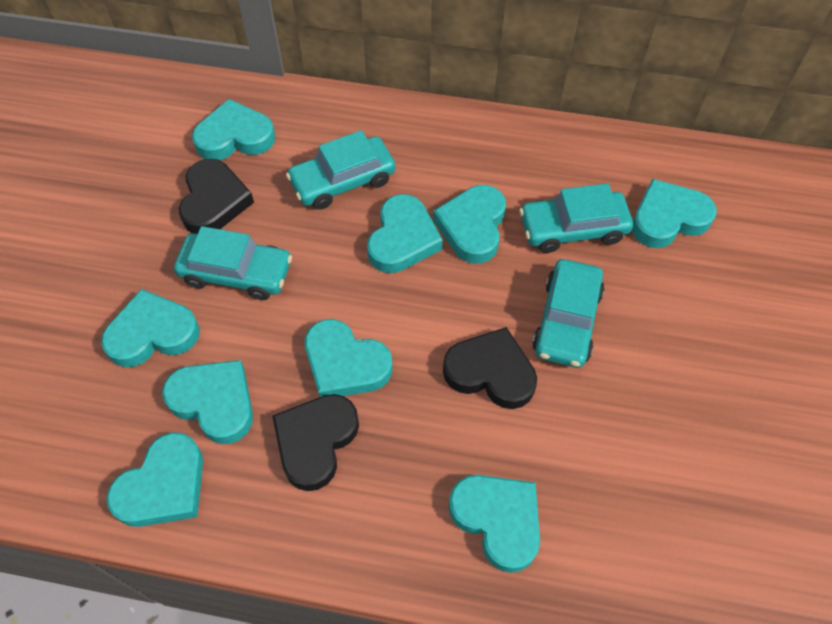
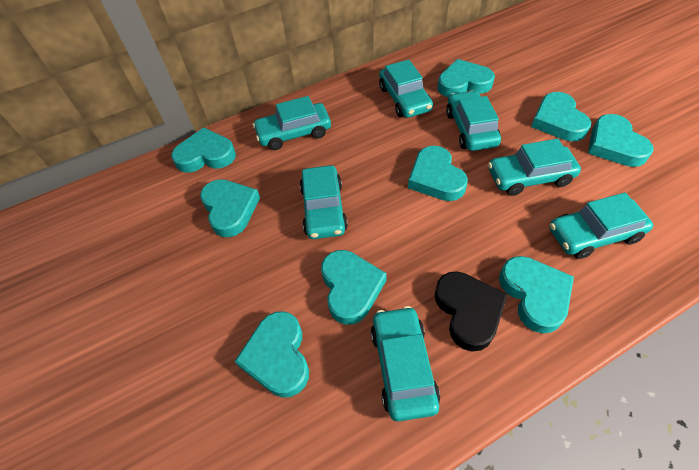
black heart: [179,159,254,234] [272,394,359,491] [443,327,537,409] = 3 -> [435,271,508,351] = 1
turquoise car: [174,226,292,300] [286,130,396,210] [519,183,633,253] [532,259,605,368] = 4 -> [253,96,331,150] [300,165,348,239] [371,306,440,421] [379,60,433,118] [446,90,501,151] [488,139,581,196] [549,193,653,259] = 7

